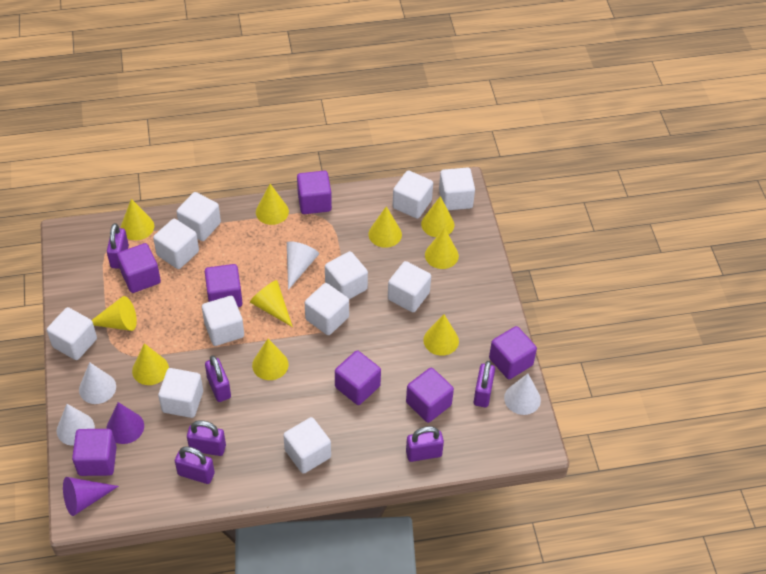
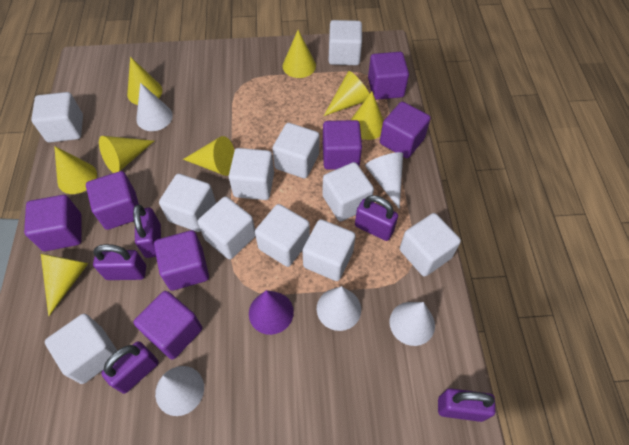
purple cone: [63,477,119,516] [106,402,144,444] = 2 -> [249,290,294,335] = 1
purple padlock: [107,223,129,269] [175,446,215,484] [187,420,226,456] [205,355,231,402] [406,426,444,462] [474,361,495,407] = 6 -> [93,244,146,280] [101,341,159,394] [133,204,161,258] [355,195,398,241] [438,388,495,422] = 5
white cone: [57,404,95,446] [79,362,116,404] [287,241,319,290] [504,374,541,415] = 4 -> [136,83,173,131] [155,366,204,416] [317,286,361,331] [365,152,403,209] [389,302,435,346] = 5
yellow cone: [92,296,137,331] [121,199,154,240] [132,343,169,385] [250,280,293,327] [252,339,289,380] [256,184,289,225] [369,206,402,248] [421,196,454,237] [423,314,459,356] [425,228,459,269] = 10 -> [41,254,89,316] [54,146,97,194] [99,136,154,173] [127,57,162,105] [183,136,235,176] [283,30,316,78] [324,71,370,116] [351,92,384,140] = 8

